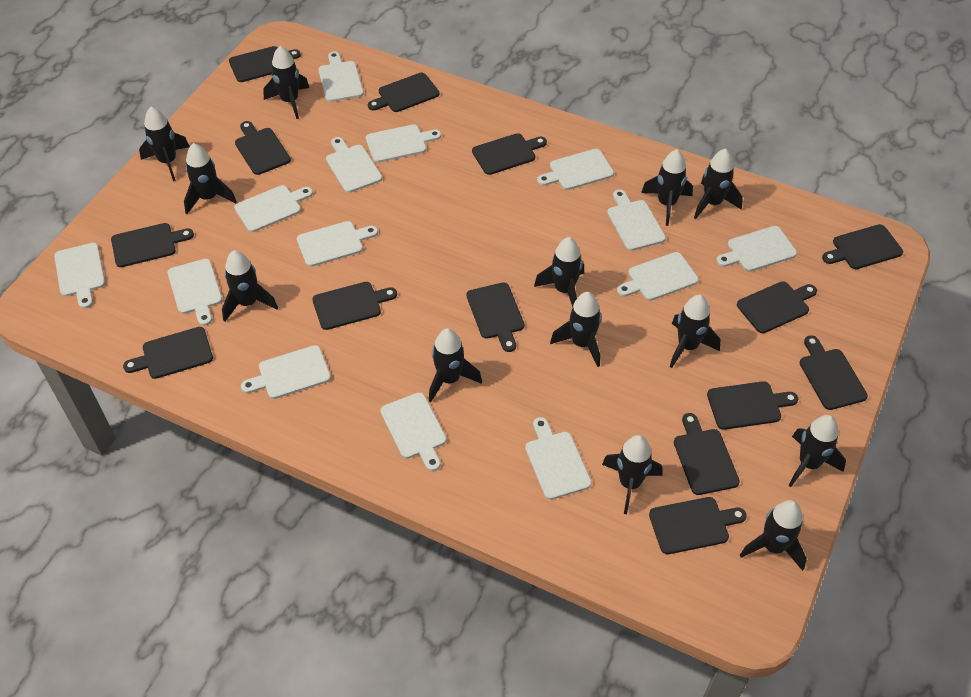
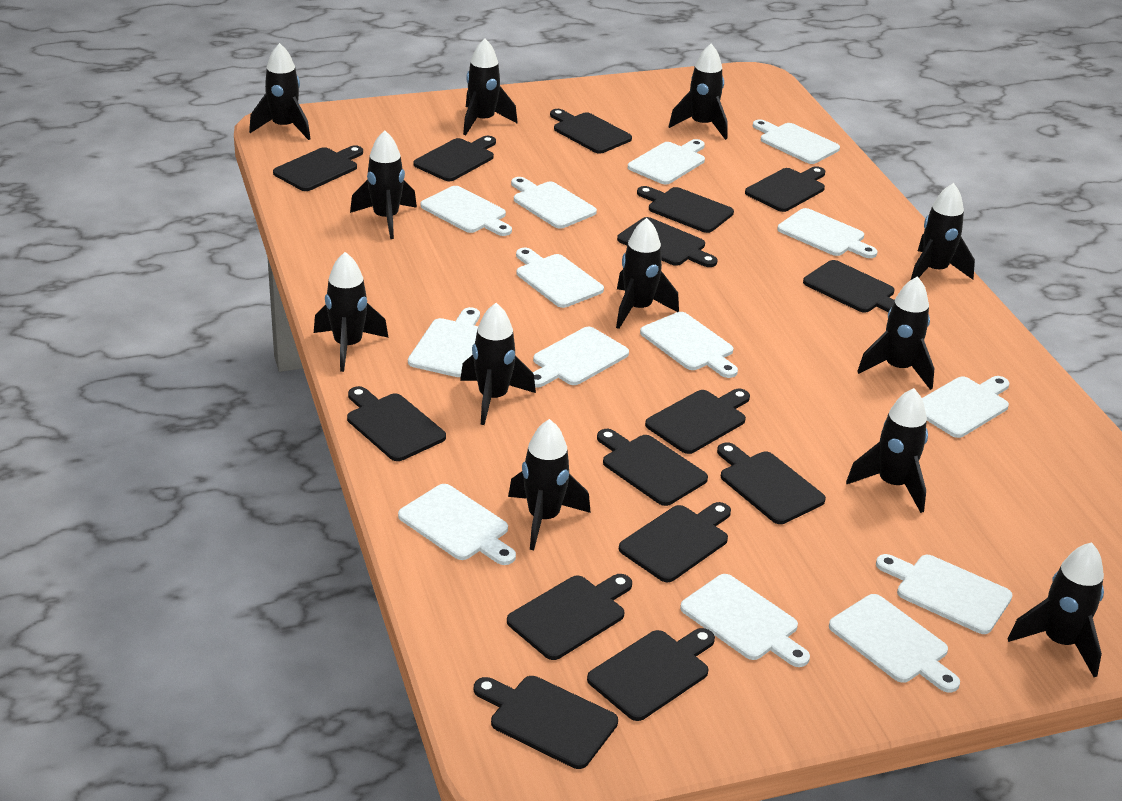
black cutting board: [111,223,194,267] [123,327,213,379] [229,46,301,82] [235,121,291,175] [312,282,397,330] [368,73,440,112] [467,282,524,352] [472,133,547,175] [649,497,747,554] [674,413,740,495] [707,381,798,430] [737,281,817,333] [800,335,868,410] [822,224,903,269] = 14 -> [273,145,363,191] [347,386,446,461] [413,136,496,181] [474,676,618,769] [507,574,632,660] [550,109,632,154] [587,628,715,721] [597,429,708,506] [617,217,717,267] [619,502,731,582] [637,186,734,233] [645,389,750,454] [717,442,826,524] [745,166,825,212] [803,260,894,313] = 15
black rocket: [139,107,190,181] [184,143,237,214] [222,250,278,322] [263,46,309,119] [429,328,482,402] [534,237,584,307] [550,292,602,367] [602,435,663,514] [641,149,693,226] [670,295,720,368] [694,148,743,219] [740,500,807,571] [788,415,846,487] = 13 -> [249,43,311,140] [314,252,389,372] [350,130,417,239] [460,303,536,425] [463,38,518,135] [508,419,591,550] [616,218,679,329] [669,44,728,140] [846,388,928,513] [857,276,935,390] [911,183,975,280] [1008,542,1104,677] = 12

